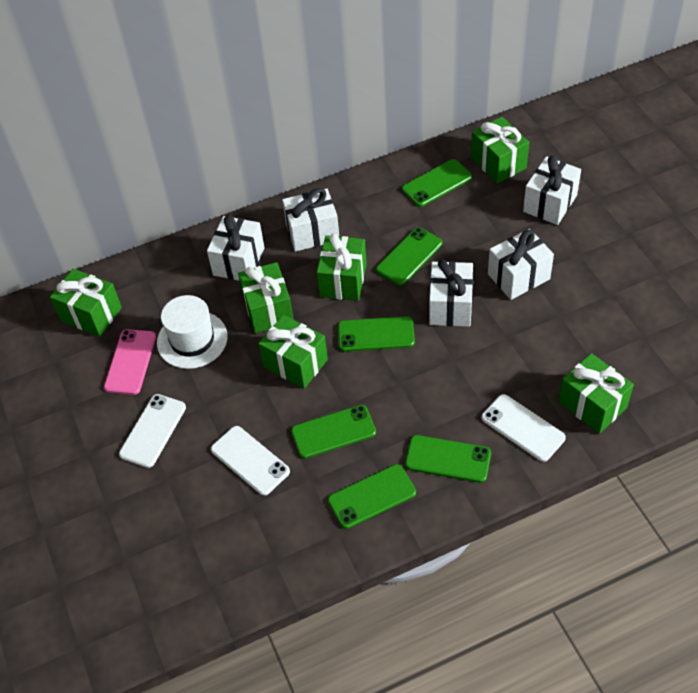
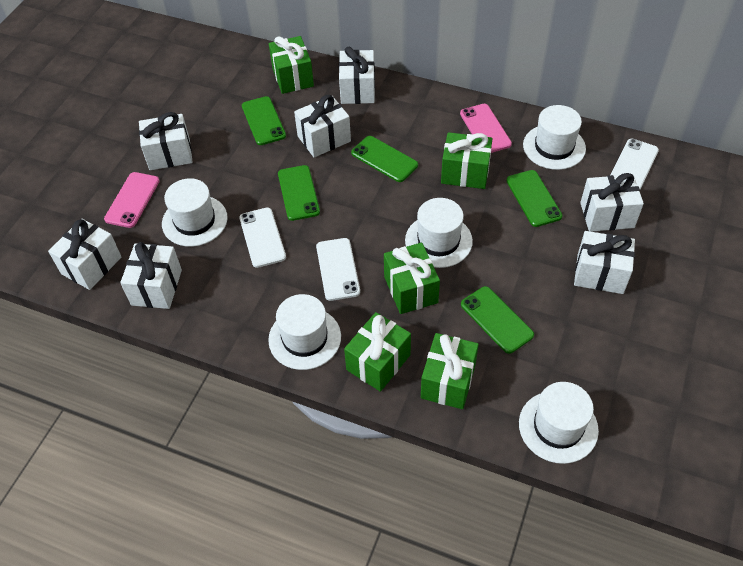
green gift: [50,269,122,337] [238,262,293,333] [258,315,328,389] [317,233,367,301] [471,117,529,183] [558,353,634,434] = 6 -> [269,36,314,94] [344,312,411,392] [384,243,440,314] [421,333,479,409] [441,132,493,189] = 5
green phone: [291,405,376,459] [328,464,416,529] [338,316,415,352] [376,227,442,286] [402,159,472,207] [405,435,491,483] = 6 -> [242,96,286,145] [278,165,320,221] [351,136,418,182] [461,286,534,354] [506,170,563,227] = 5
pink phone: [104,329,156,395] = 1 -> [104,172,160,228] [460,104,512,153] = 2
white gift: [207,215,265,281] [282,188,339,252] [429,259,473,327] [488,229,554,300] [523,155,581,225] = 5 -> [48,219,121,290] [120,242,182,309] [139,112,193,170] [294,95,351,158] [339,47,375,104] [574,231,635,294] [580,173,644,232] = 7
white hat: [157,295,228,369] = 1 -> [162,178,228,247] [268,294,341,370] [405,198,473,268] [519,382,599,464] [523,105,586,170] = 5

